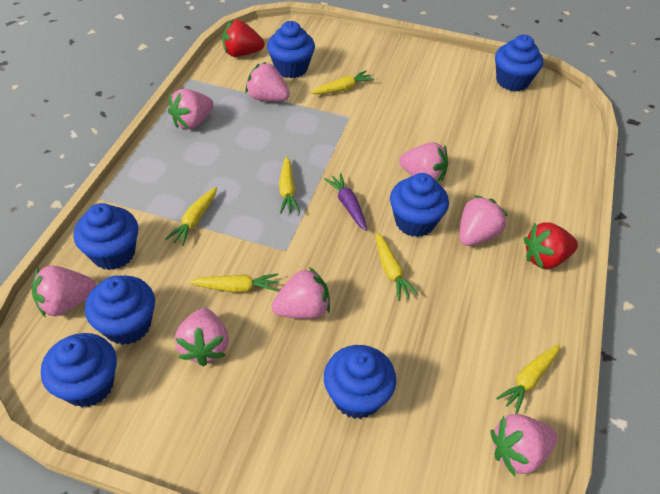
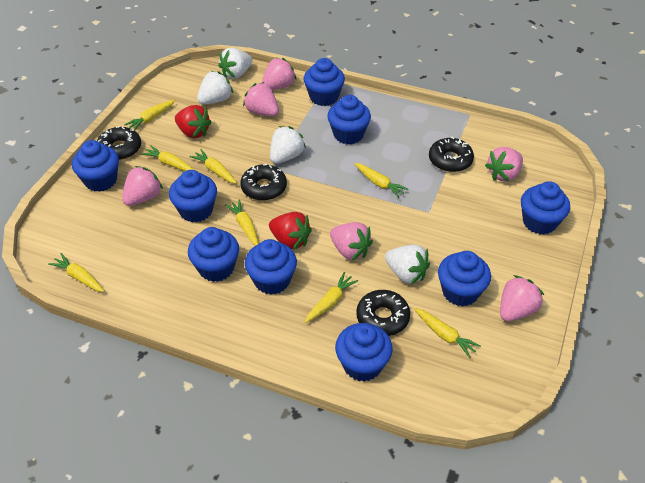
black donut: none = 0 -> [97,126,141,160] [240,164,287,201] [356,290,410,336] [429,137,474,172] = 4
blue cupcake: [41,333,117,407] [74,203,138,270] [85,276,155,345] [267,21,315,78] [324,345,396,419] [390,173,449,237] [495,35,543,91] = 7 -> [72,140,119,192] [169,170,217,222] [188,227,239,282] [245,239,297,295] [304,58,345,106] [327,95,371,144] [335,323,393,382] [438,251,491,307] [521,181,570,235] = 9
pink strawberry: [32,266,96,318] [168,89,214,129] [175,308,229,366] [245,62,290,102] [271,267,330,319] [399,142,448,182] [459,195,508,246] [491,414,557,476] = 8 -> [122,166,163,206] [243,82,279,116] [262,57,296,90] [330,222,373,260] [485,147,523,181] [500,275,544,322] = 6
purple carrot: [324,173,367,231] = 1 -> none = 0
white strawberry: none = 0 -> [197,71,233,104] [218,48,252,79] [270,126,306,164] [385,245,430,284] = 4
yellow carrot: [165,187,217,246] [189,273,279,292] [279,156,300,214] [311,70,375,94] [375,232,419,301] [496,344,560,414] = 6 -> [48,253,105,292] [124,100,175,130] [141,145,194,171] [189,149,237,184] [225,199,259,246] [305,272,358,323] [354,163,409,198] [414,308,481,358] = 8

